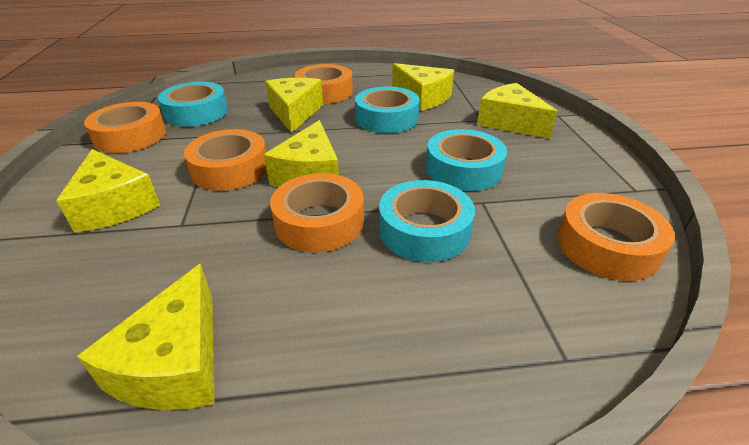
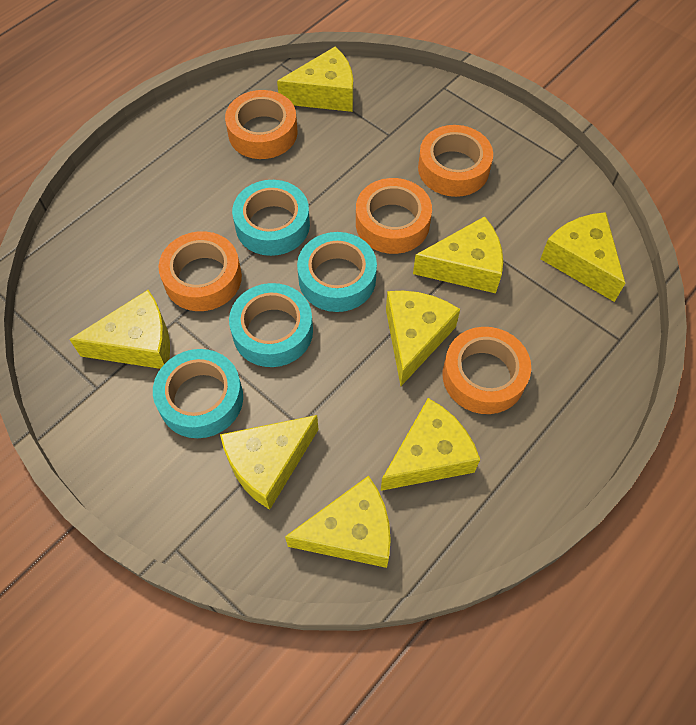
yellow cheese: [56,149,160,233] [77,264,215,410] [264,120,339,187] [265,78,323,133] [392,63,454,111] [477,83,558,139] = 6 -> [69,290,170,369] [220,415,319,510] [277,47,353,112] [285,476,391,568] [381,398,480,491] [386,291,460,386] [413,216,503,293] [540,212,625,302] = 8

